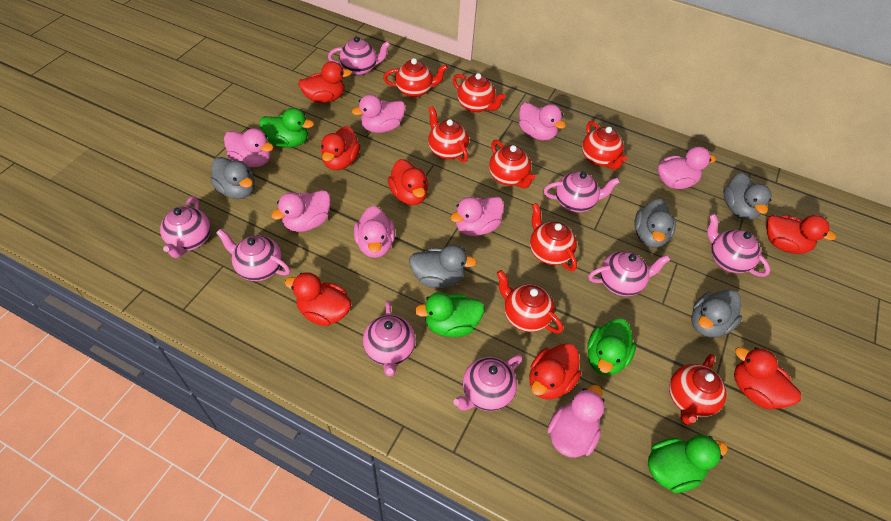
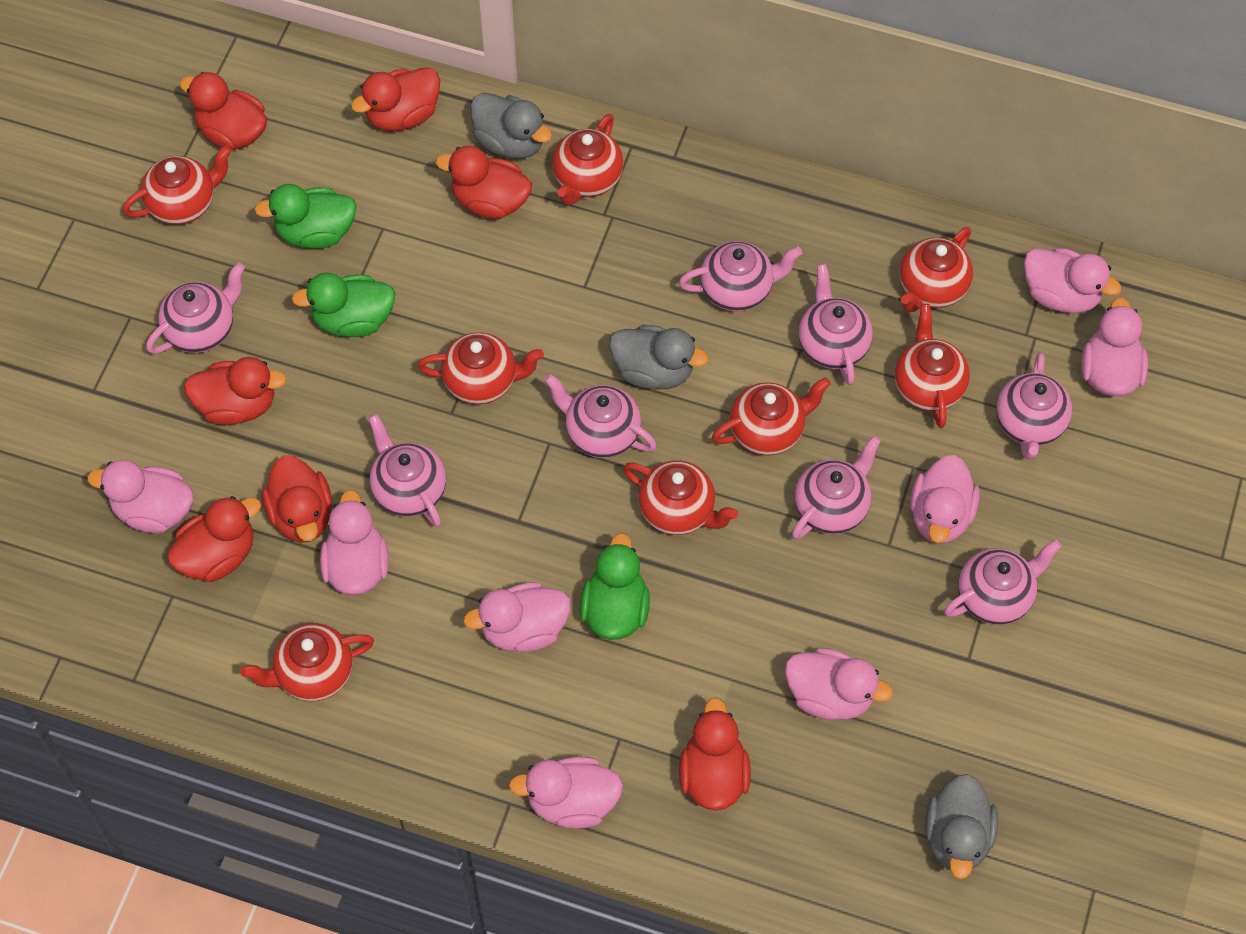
green duck: [259,108,314,148] [415,292,485,337] [587,318,636,376] [648,435,728,493] = 4 -> [254,184,357,249] [292,272,396,337] [580,533,650,640] = 3
grey duck: [210,157,255,199] [409,245,477,288] [634,199,676,248] [691,290,742,337] [723,173,772,220] = 5 -> [470,93,552,159] [609,325,709,390] [925,774,998,879] = 3

